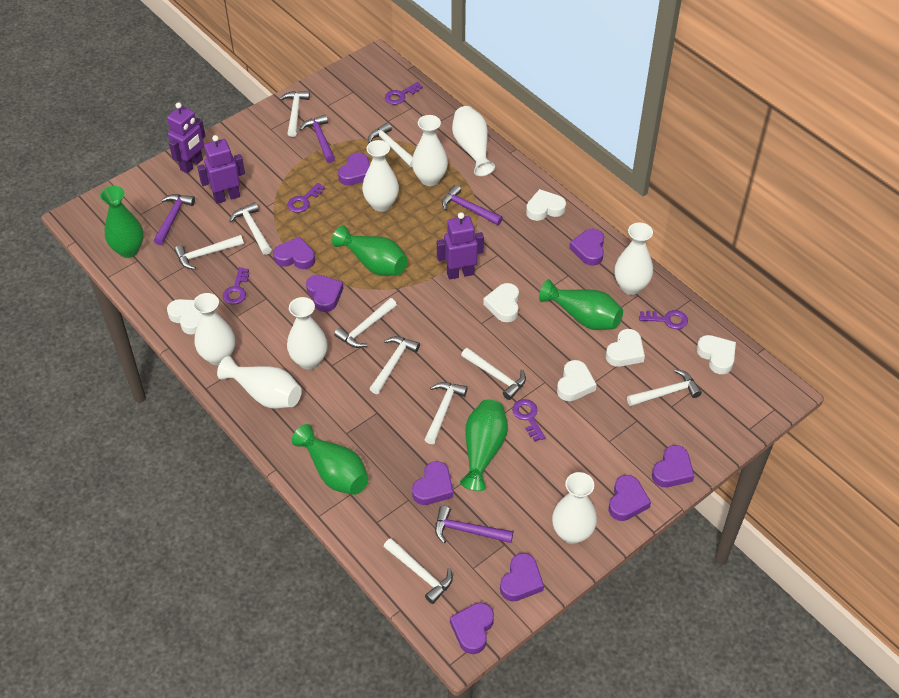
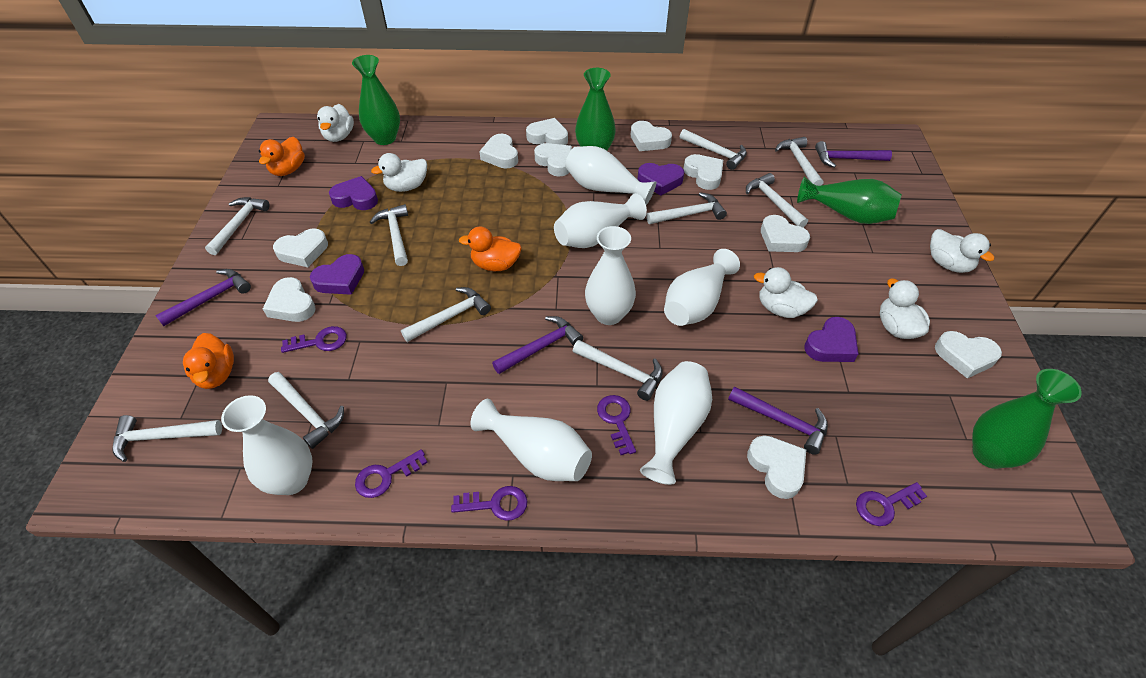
green vase: [100,186,144,258] [292,424,369,495] [332,225,408,276] [460,400,508,491] [539,279,623,330] = 5 -> [352,55,400,145] [575,68,616,151] [797,177,902,224] [972,369,1082,469] = 4
orange duck: none = 0 -> [183,333,234,389] [259,137,305,176] [459,227,522,271] = 3
purple heart: [273,237,315,269] [306,275,344,312] [338,153,370,186] [412,461,453,505] [450,603,494,654] [500,553,544,601] [569,228,604,266] [609,475,651,521] [652,445,694,487] = 9 -> [310,254,364,295] [329,176,378,210] [637,163,684,196] [804,317,858,362] = 4
purple robot: [167,102,206,173] [197,135,245,204] [437,212,484,280] = 3 -> none = 0
white duck: none = 0 -> [317,104,354,142] [371,153,427,192] [754,267,818,318] [880,278,930,339] [930,229,995,273] = 5
white heart: [167,299,201,335] [483,283,519,322] [526,189,566,221] [557,360,597,401] [606,329,645,367] [697,335,736,374] = 6 -> [263,277,316,322] [273,228,328,267] [479,134,518,168] [526,118,568,145] [534,143,572,177] [631,121,672,151] [684,154,723,190] [747,436,806,499] [761,215,810,252] [935,331,1002,378] = 10
white vase: [193,293,235,365] [217,356,302,409] [287,297,328,369] [362,140,399,212] [412,115,448,186] [452,106,495,176] [552,472,597,544] [614,223,653,295] = 8 -> [221,395,313,495] [470,399,592,481] [554,193,647,248] [565,146,656,205] [585,226,636,325] [640,361,712,485] [664,249,740,326] = 7

